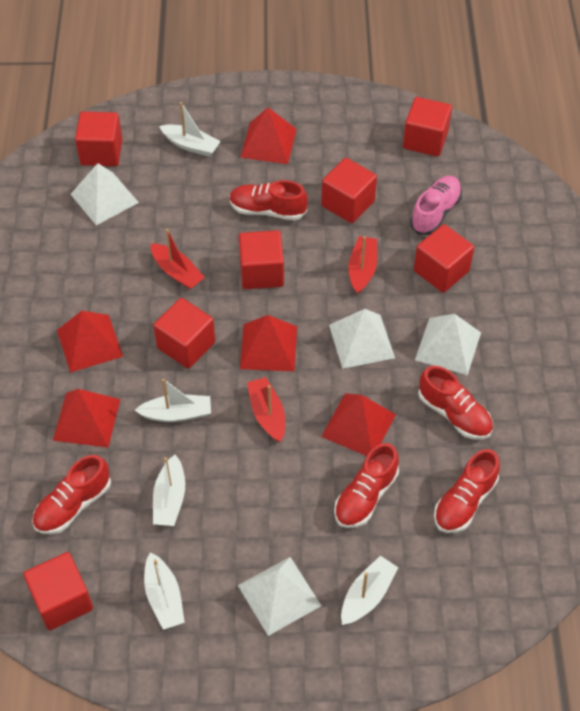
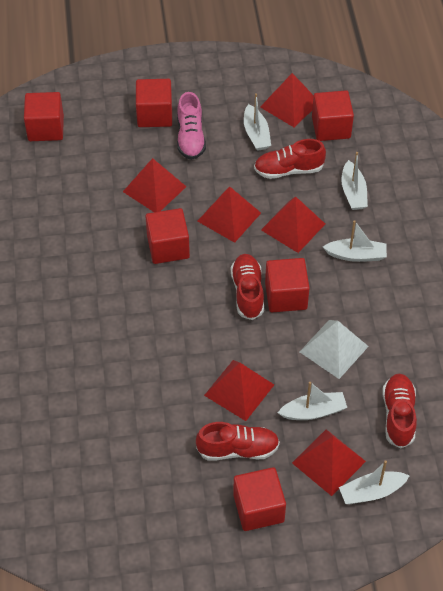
red boat: [151,229,205,289] [247,377,285,442] [348,236,377,294] = 3 -> none = 0
red cube: [23,552,93,630] [75,111,123,166] [153,298,215,369] [239,230,284,289] [321,158,377,223] [403,97,452,157] [414,224,474,293] = 7 -> [24,92,64,141] [136,79,172,127] [145,208,190,264] [233,467,286,531] [265,258,310,312] [312,90,354,141] = 6
red pyramid: [53,389,120,447] [57,311,123,373] [240,107,297,164] [240,315,297,372] [321,393,396,456] = 5 -> [123,158,187,212] [198,186,261,243] [204,360,274,421] [260,73,314,127] [261,196,325,253] [292,429,366,496] = 6
red shoe: [32,455,111,534] [229,180,308,221] [334,443,399,528] [418,366,493,440] [434,449,500,533] = 5 -> [196,422,280,461] [231,254,264,320] [254,139,326,179] [383,374,417,448] = 4
white pyramid: [71,163,139,225] [238,557,321,636] [329,309,395,369] [415,314,481,375] = 4 -> [300,320,369,379] = 1

